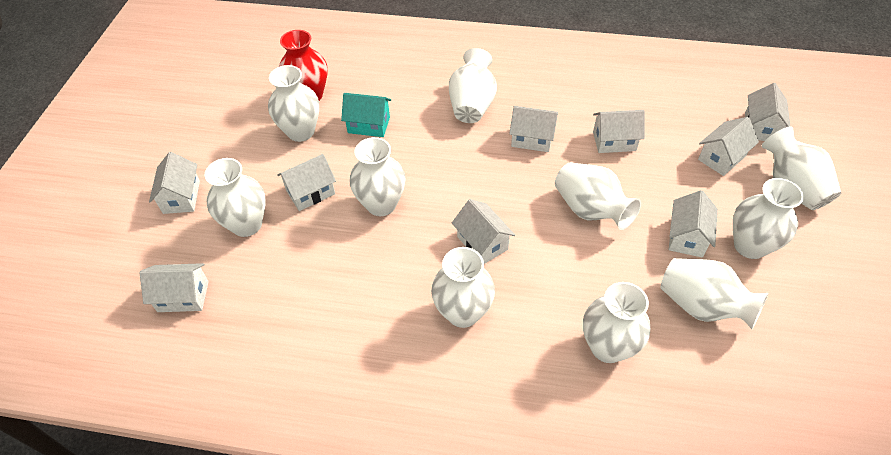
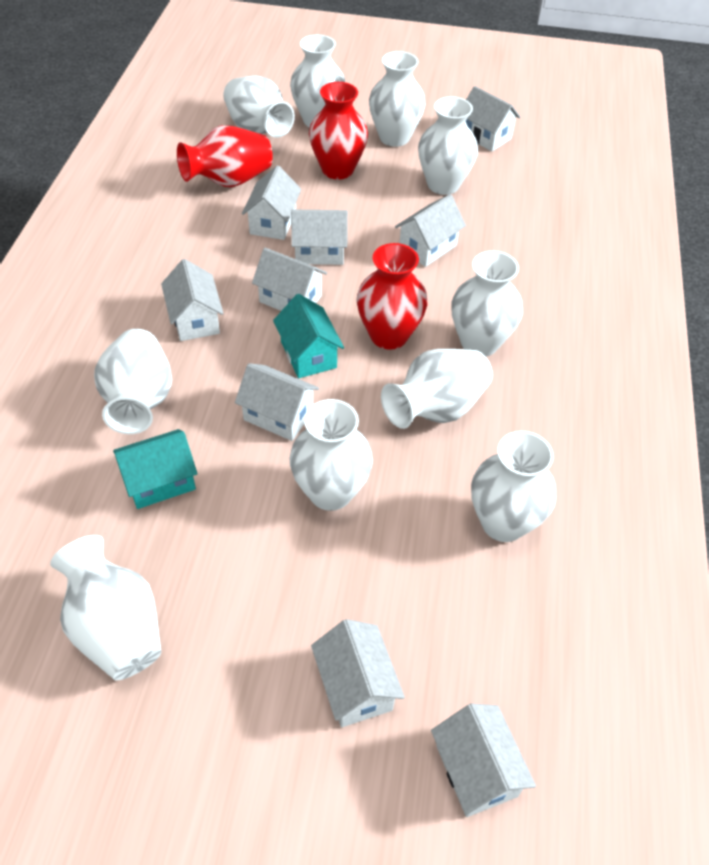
red vase: [279,30,328,101] = 1 -> [177,125,273,187] [309,82,368,180] [357,243,428,350] = 3
turquoise house: [341,93,391,137] = 1 -> [113,429,197,509] [273,294,344,378] = 2

